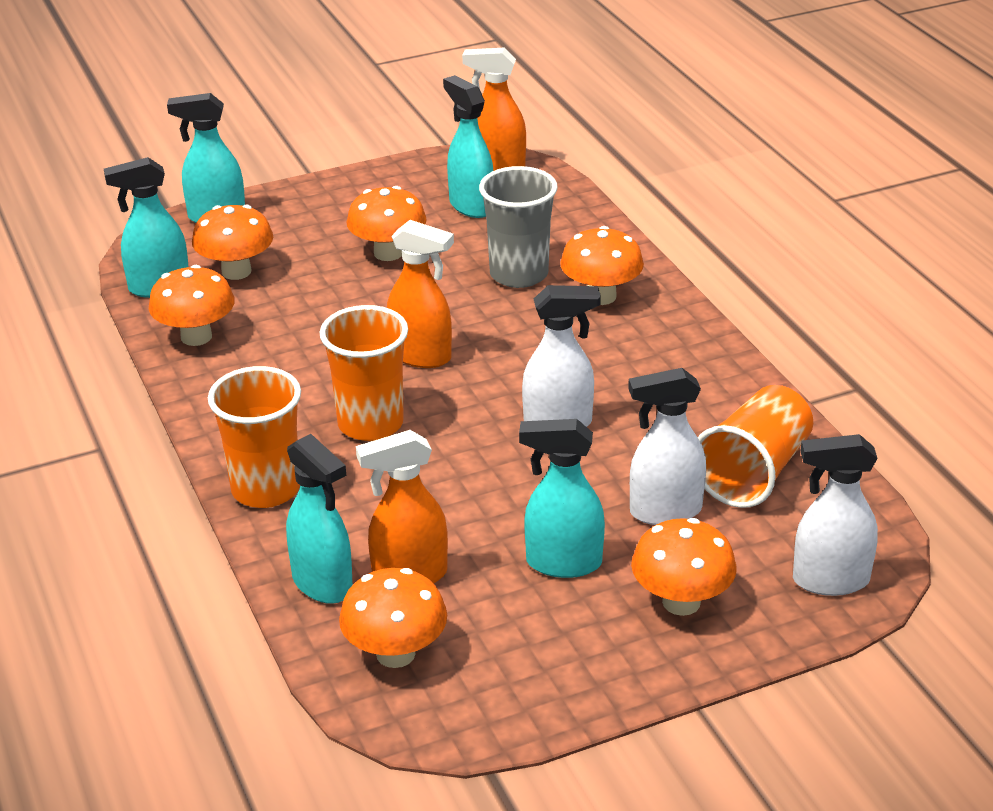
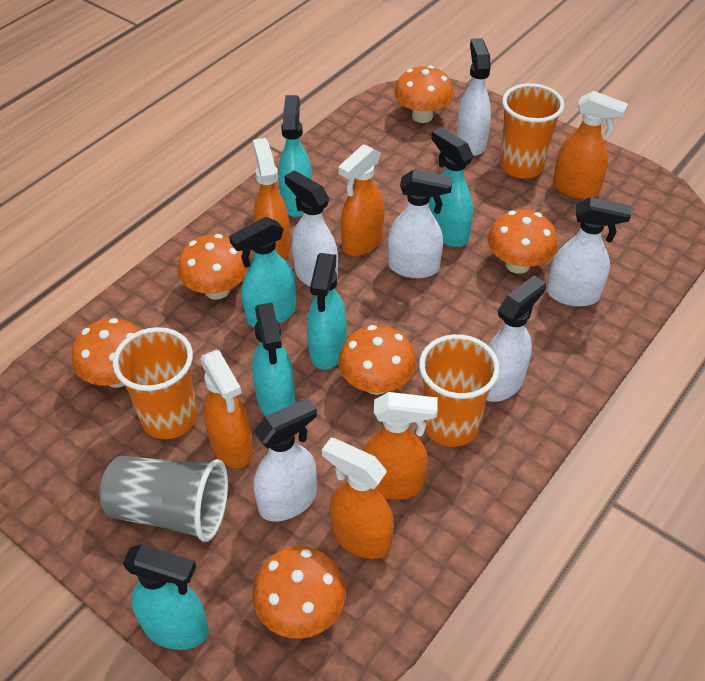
orange spray bottle: [356,430,448,583] [387,220,454,368] [462,47,526,171] = 3 -> [200,350,254,468] [253,138,291,260] [322,438,394,559] [338,144,384,256] [362,392,438,500] [553,91,628,199] = 6
turquoise spray bottle: [104,157,188,298] [167,93,245,223] [286,434,353,604] [443,75,493,218] [519,419,605,578] = 5 -> [123,544,209,650] [229,217,296,327] [252,303,295,416] [278,95,312,217] [307,253,347,370] [429,127,473,247] = 6
white spray bottle: [522,285,601,427] [628,368,706,525] [793,434,878,596] = 3 -> [254,398,317,521] [284,170,338,287] [388,169,453,278] [457,38,491,156] [487,275,546,402] [547,197,631,307] = 6

